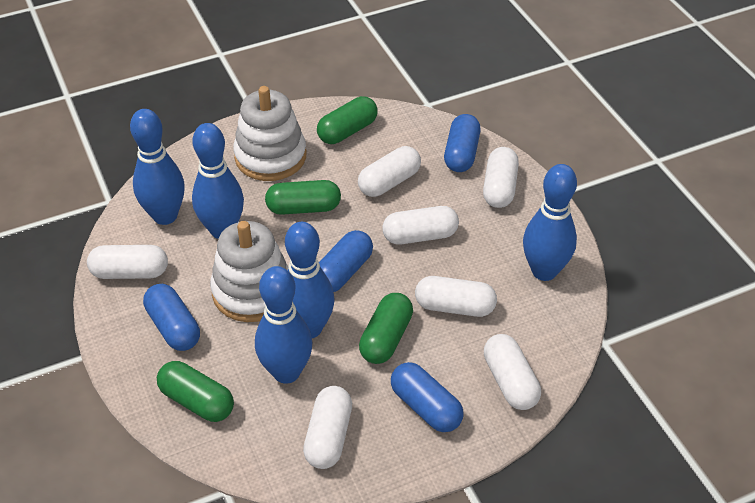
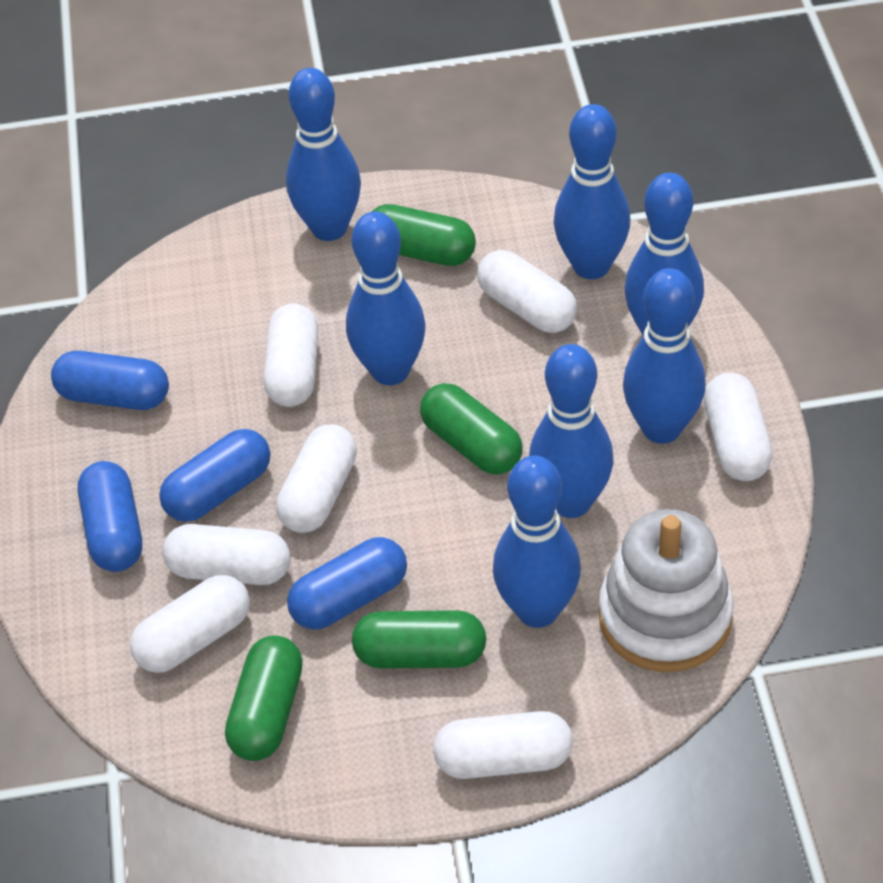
blue bowling pin: [130,109,185,225] [192,123,244,239] [255,266,312,384] [285,222,335,338] [523,164,577,281] = 5 -> [286,68,361,241] [346,211,426,385] [493,455,581,628] [529,344,614,518] [553,104,631,279] [623,268,706,444] [624,173,704,335] = 7
white stacking toy: [210,221,289,322] [233,86,306,181] = 2 -> [599,509,734,672] = 1

